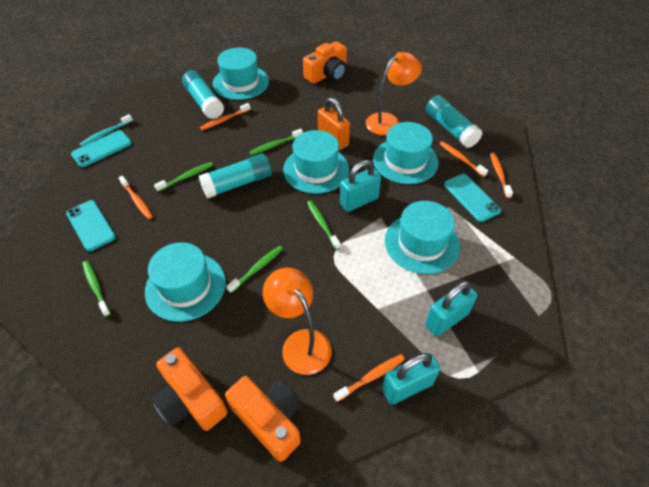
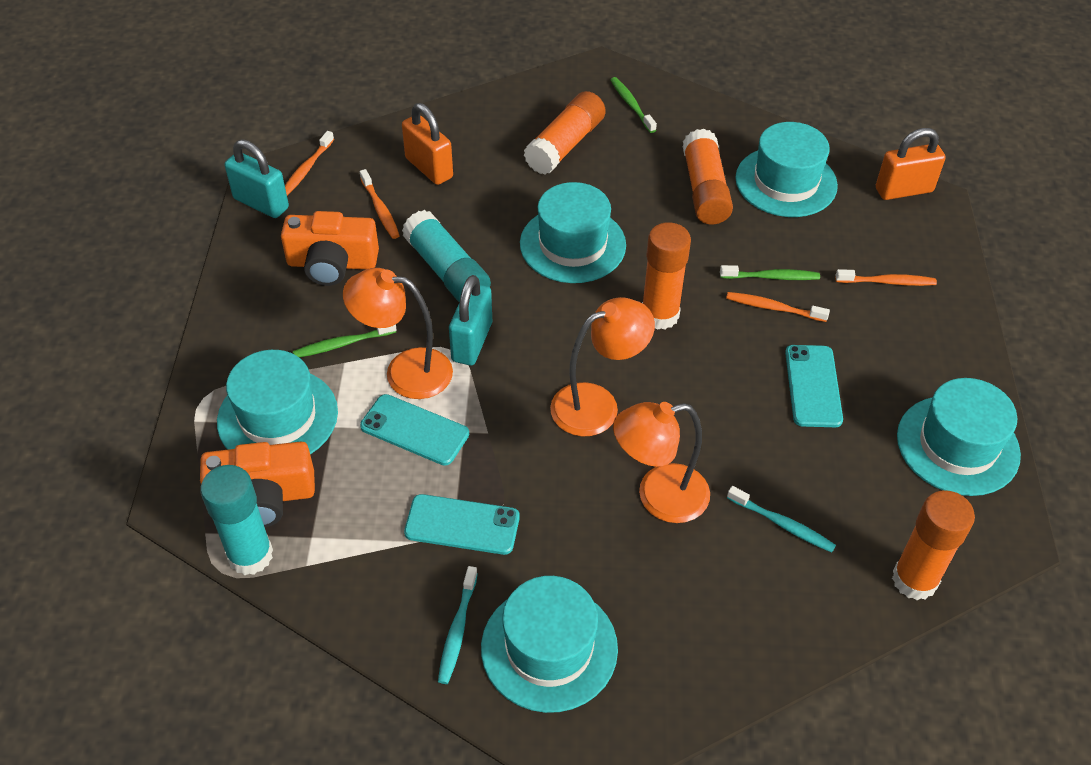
green toothbrush: [82,261,111,317] [154,162,213,192] [226,246,283,293] [249,128,303,155] [307,201,341,250] = 5 -> [293,324,397,358] [610,77,657,133] [720,265,820,280] = 3
orange camera: [151,347,228,431] [225,376,301,462] [303,41,347,84] = 3 -> [200,442,315,527] [281,211,379,286] = 2
orange glue stick: none = 0 -> [524,91,606,175] [642,222,691,330] [683,129,733,225] [892,490,975,600] = 4
orange lamp: [263,268,332,375] [366,52,422,135] = 2 -> [343,268,453,399] [550,297,655,437] [613,402,710,523] = 3
orange padlock: [318,97,350,150] = 1 -> [402,103,453,185] [876,128,946,200] = 2
orange toothbrush: [119,176,153,219] [200,103,251,130] [333,354,405,402] [439,141,488,177] [490,152,513,198] = 5 -> [285,131,334,196] [360,169,400,239] [726,292,830,322] [835,269,937,286] = 4
turquoise glue stick: [182,70,224,119] [199,153,272,198] [426,95,482,148] = 3 -> [200,465,273,575] [402,210,491,302] = 2
turquoise padlock: [340,160,381,212] [382,353,440,405] [425,281,478,336] = 3 -> [224,139,289,218] [449,275,492,365] = 2
turquoise toothbrush: [79,114,133,147] = 1 -> [438,566,478,684] [727,486,836,553] = 2

